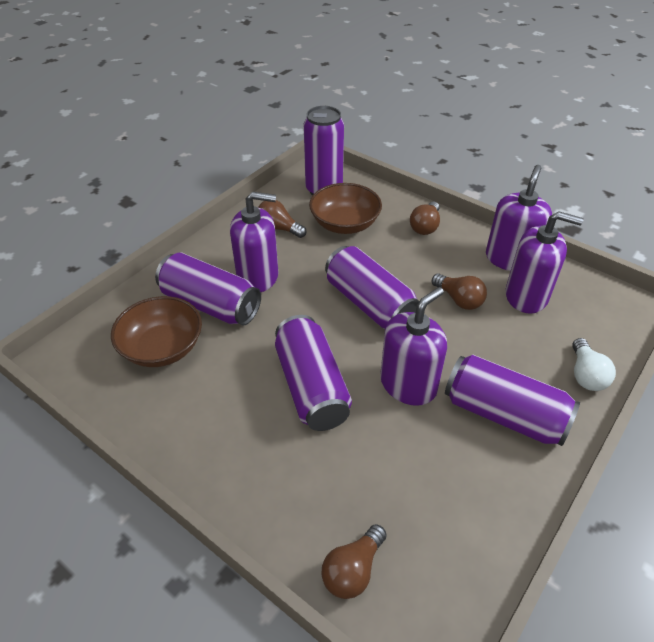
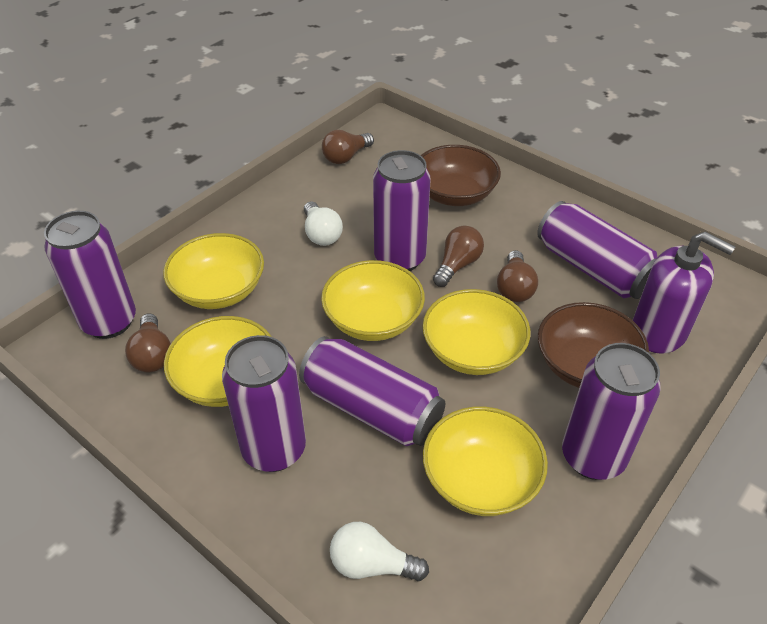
purple can: [155,252,261,326] [275,315,352,431] [304,106,344,196] [325,246,419,329] [445,355,580,446] = 5 -> [44,211,136,339] [222,335,306,472] [299,336,446,446] [373,150,431,271] [537,201,658,299] [562,343,661,480] = 6
purple soap dispenser: [230,192,278,292] [380,287,447,406] [486,165,552,271] [505,211,584,314] = 4 -> [633,232,736,354] = 1
white light bulb: [572,338,616,391] = 1 -> [304,201,343,246] [330,522,429,581] = 2
yellow bowl: none = 0 -> [163,233,264,309] [164,316,272,407] [321,260,425,341] [423,289,530,375] [423,407,548,516] = 5

